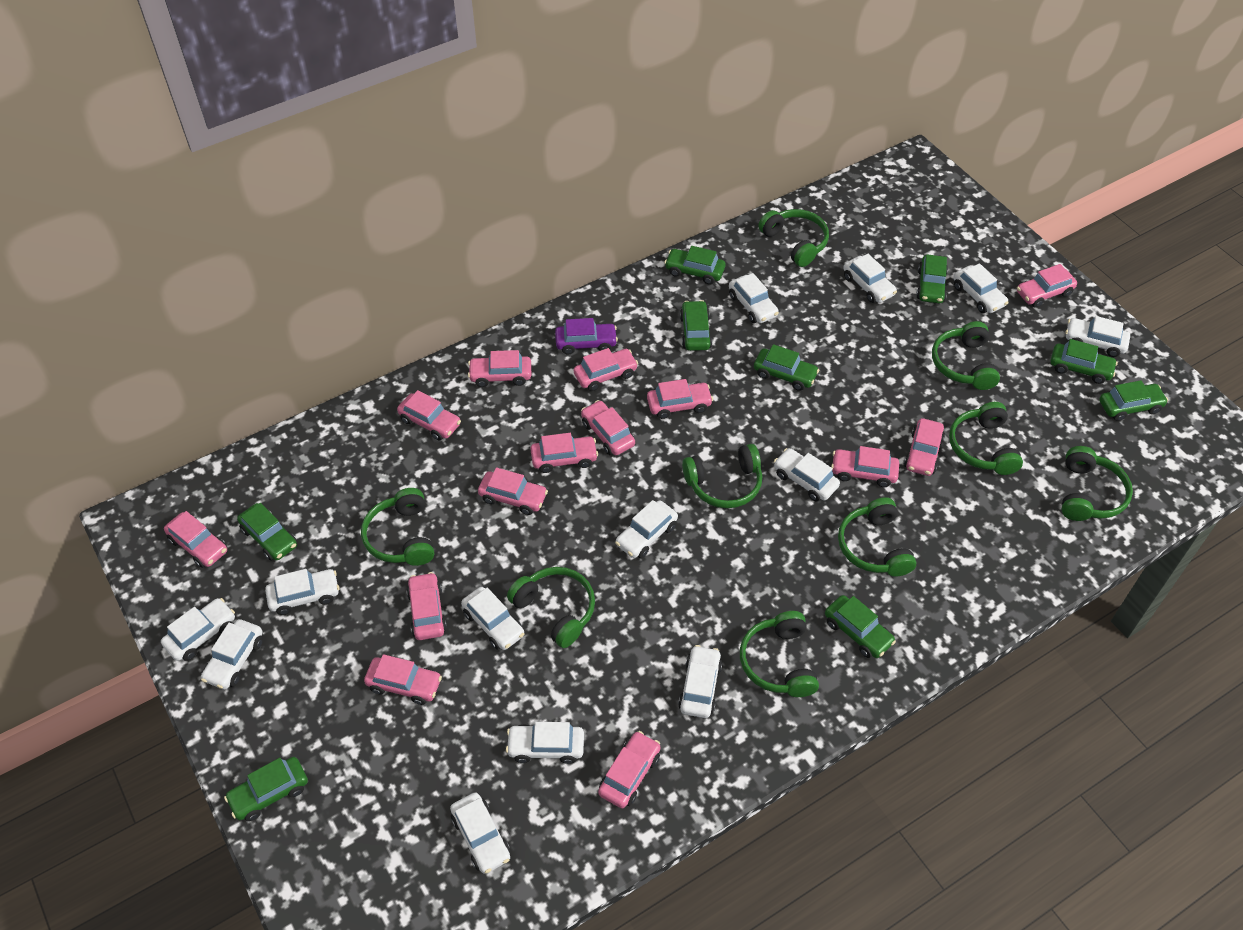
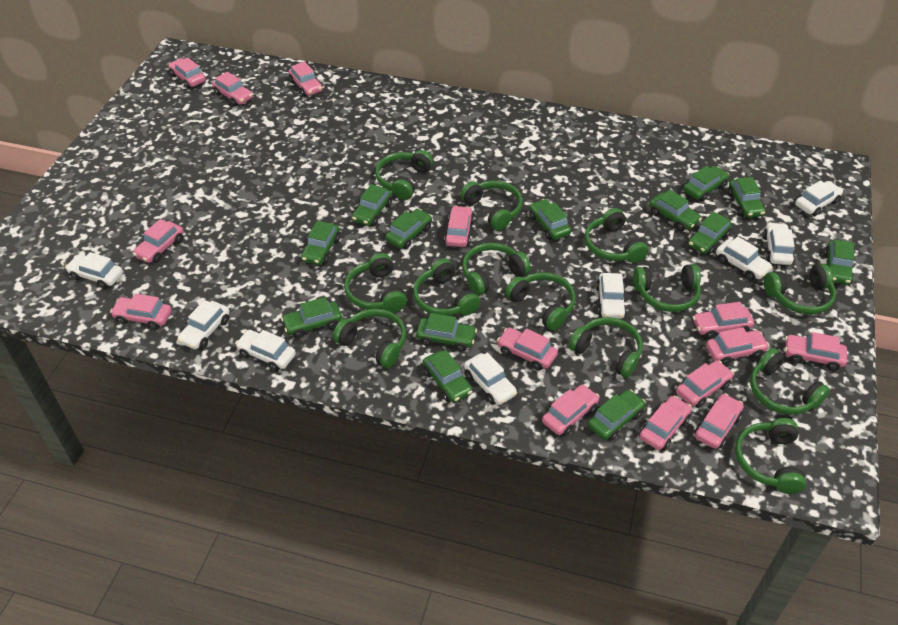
green car: [224,757,308,821] [237,503,297,561] [664,246,726,285] [680,300,712,351] [754,344,819,391] [825,595,896,658] [916,254,948,303] [1051,339,1118,384] [1099,380,1168,421] = 9 -> [281,297,342,338] [301,221,340,265] [352,184,392,226] [385,209,432,249] [416,313,477,352] [423,350,472,403] [529,199,571,240] [588,389,646,441] [649,190,702,231] [683,166,729,201] [688,212,732,255] [728,177,765,218] [824,239,854,285] = 13
green headphones: [361,488,434,566] [507,567,595,648] [682,444,762,508] [740,611,819,697] [758,209,829,267] [838,497,917,576] [932,321,1000,390] [949,402,1023,475] [1062,446,1133,521] = 9 -> [333,309,406,368] [344,253,407,312] [375,150,433,200] [413,258,481,316] [460,180,523,231] [462,243,531,296] [505,272,576,330] [569,317,643,378] [585,208,649,263] [633,264,701,312] [735,418,806,494] [750,348,830,414] [764,264,836,314] = 13
purple car: [555,318,618,355] = 1 -> none = 0
white car: [161,598,235,661] [201,619,263,689] [265,569,339,615] [450,793,511,874] [461,587,525,650] [506,722,584,764] [615,500,678,558] [678,645,722,718] [729,273,779,323] [774,448,840,502] [843,254,897,303] [953,263,1009,313] [1065,316,1130,357] = 13 -> [65,252,123,289] [177,300,230,349] [235,330,296,371] [464,352,517,405] [596,273,627,319] [716,237,773,281] [763,222,795,265] [795,180,843,216] = 8

